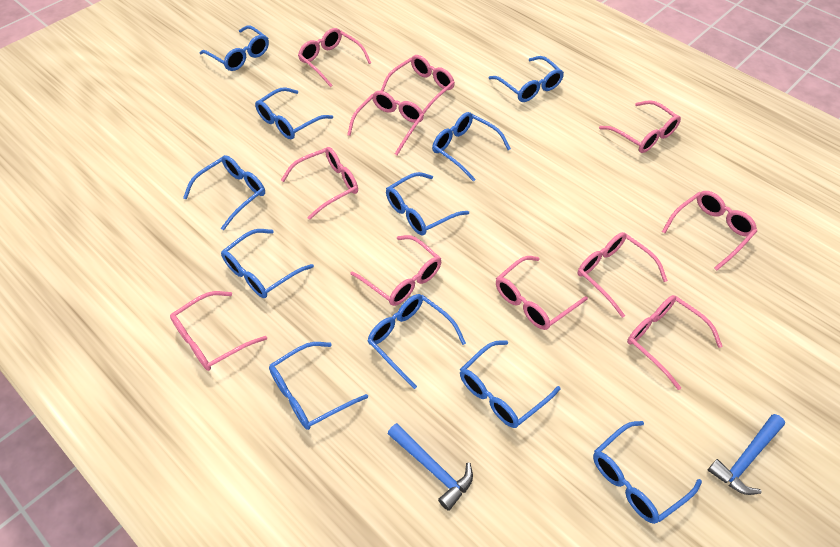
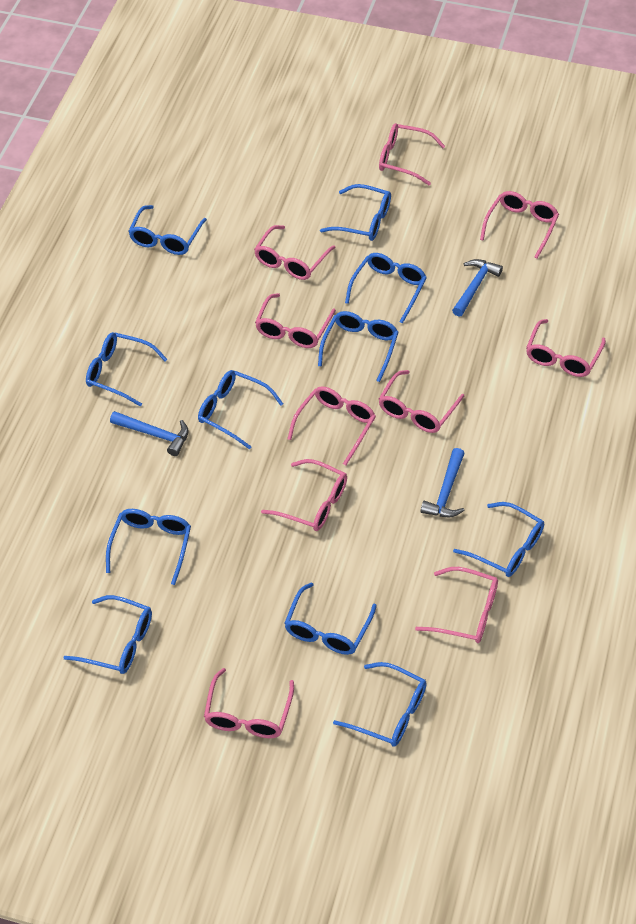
blue hammer: [388,423,473,511] [708,414,785,495] = 2 -> [110,411,189,456] [420,448,465,517] [452,259,503,317] = 3
pink glasses: [170,291,267,371] [281,147,358,220] [298,28,371,87] [347,91,424,155] [350,235,442,306] [381,55,455,114] [496,256,588,330] [578,232,668,318] [599,100,681,153] [627,295,723,390] [662,191,757,270] = 11 -> [204,668,294,738] [254,225,336,280] [255,293,336,348] [261,459,347,531] [288,386,376,465] [379,123,445,186] [379,370,464,433] [415,567,498,643] [480,191,559,259] [526,319,606,377] = 10

